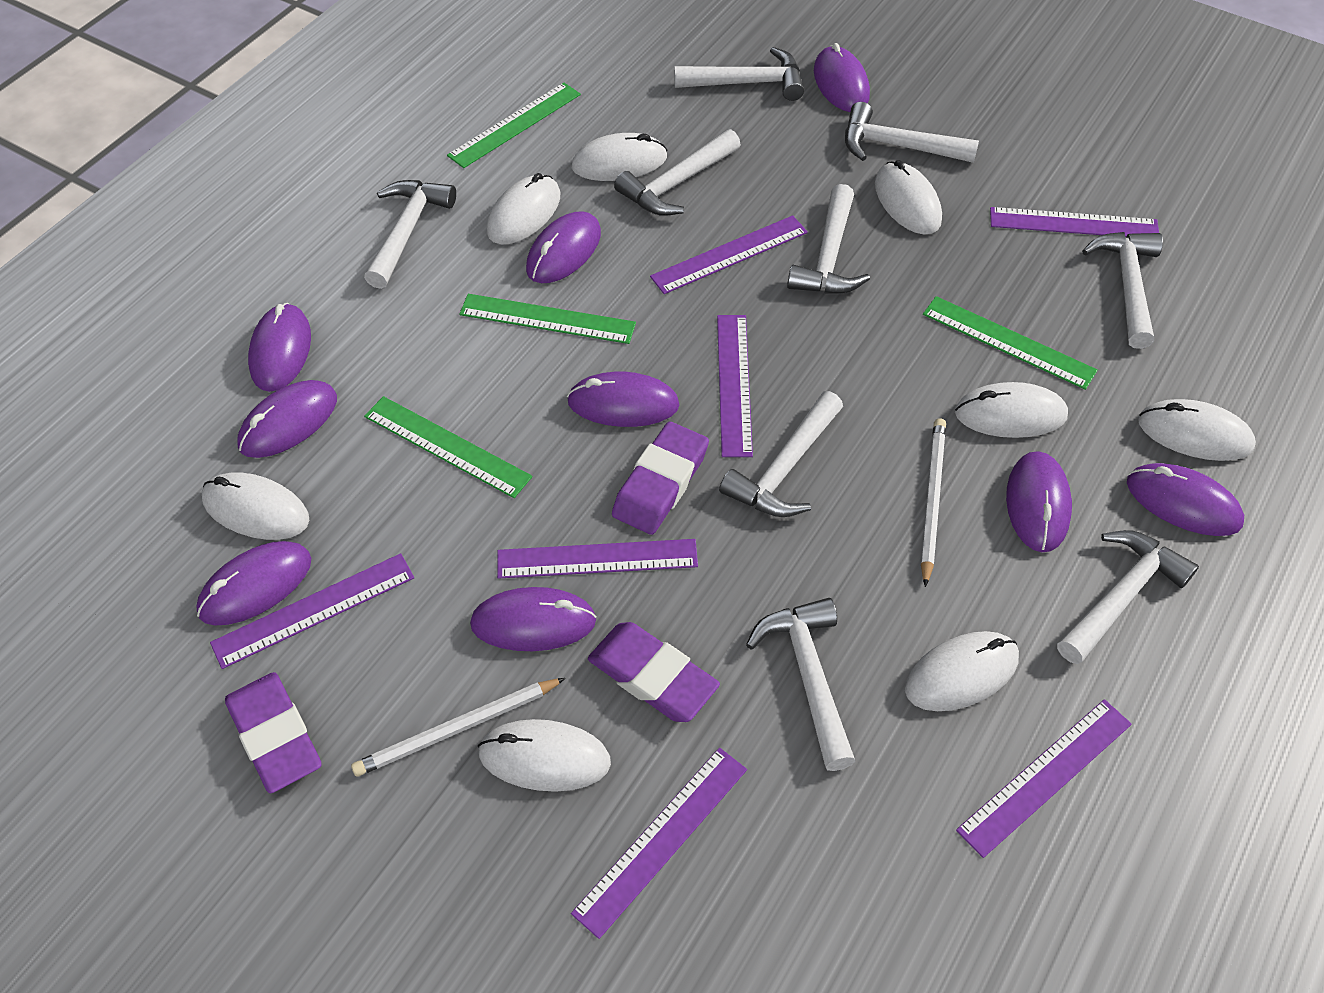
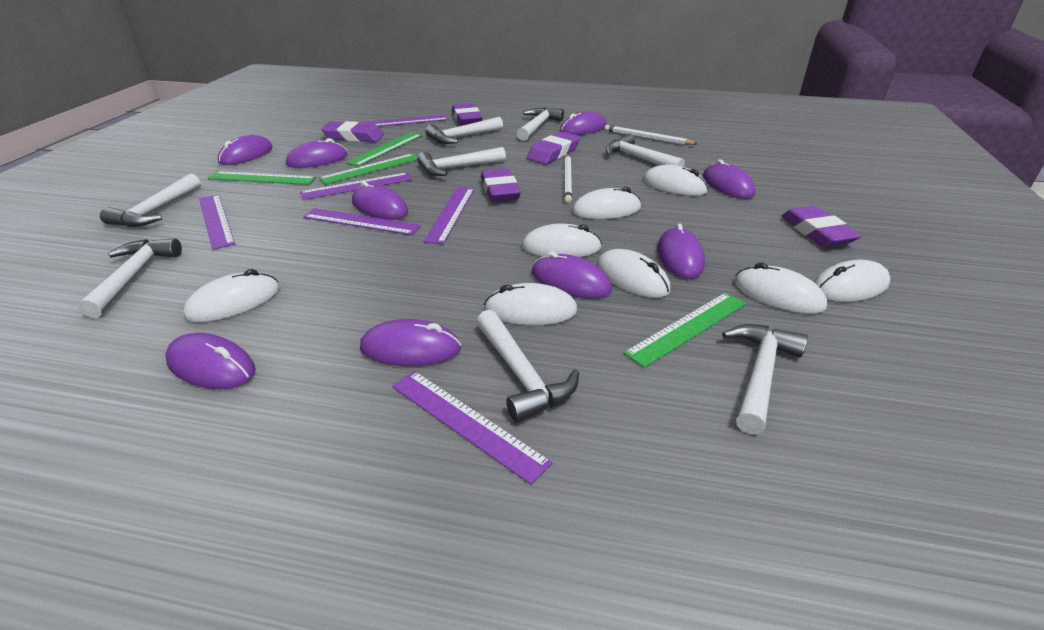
purple eraser: [225,672,322,793] [588,622,720,722] [612,422,709,535] = 3 -> [321,121,384,142] [452,103,483,126] [481,168,521,202] [527,132,580,164] [781,206,861,247] = 5
purple ruler: [210,553,414,669] [497,539,698,579] [571,748,747,939] [650,215,808,294] [717,315,753,457] [956,699,1132,858] [990,207,1159,237] = 7 -> [199,194,235,250] [300,172,412,200] [303,208,421,235] [361,115,449,126] [392,371,552,485] [423,187,474,244] = 6
white hammer: [364,180,456,289] [614,129,741,216] [674,47,804,101] [719,391,843,517] [746,598,855,771] [787,184,870,294] [845,102,979,163] [1057,530,1199,664] [1082,232,1163,349] = 9 -> [78,238,182,317] [100,174,201,227] [417,147,506,176] [426,117,503,144] [476,310,579,423] [517,107,564,141] [606,134,685,167] [722,324,808,434] = 8

